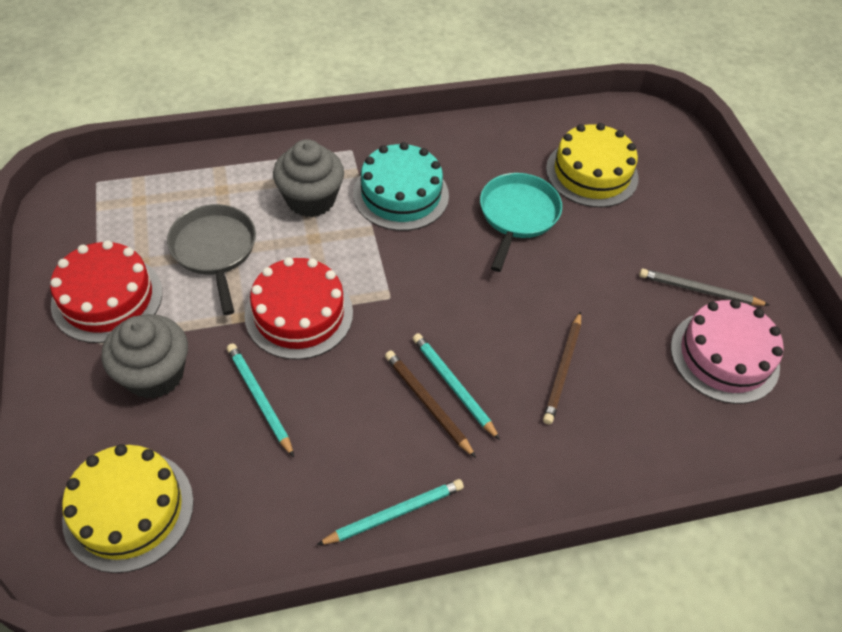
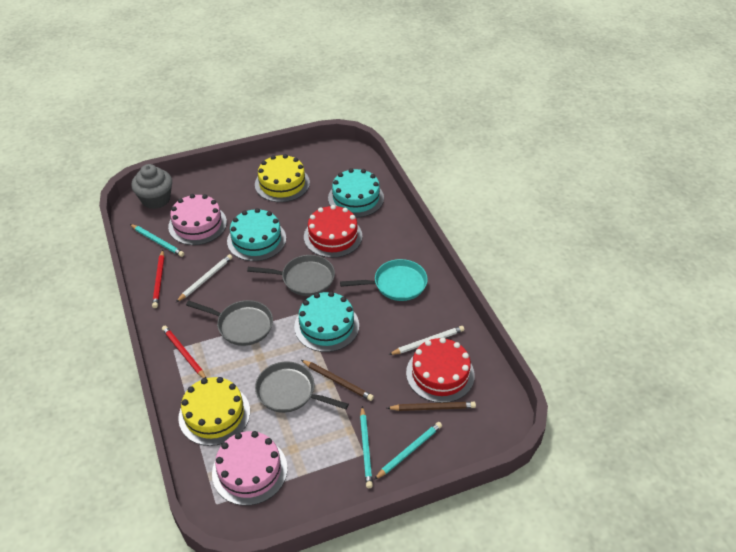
grey cupcake: [102,314,188,399] [273,139,344,217] = 2 -> [131,164,172,209] = 1
grey pan: [167,204,256,315] = 1 -> [186,300,273,346] [247,255,335,296] [255,361,349,413] = 3
grey pencil: [639,269,769,306] = 1 -> none = 0
pink cake: [671,299,784,404] = 1 -> [168,194,227,245] [212,431,287,506] = 2
red pencil: none = 0 -> [152,250,164,308] [162,326,206,378] = 2
turquoise cake: [353,142,449,231] = 1 -> [227,208,286,261] [294,291,359,352] [328,168,384,217] = 3
white pencil: none = 0 -> [176,254,233,302] [389,326,464,355] = 2

